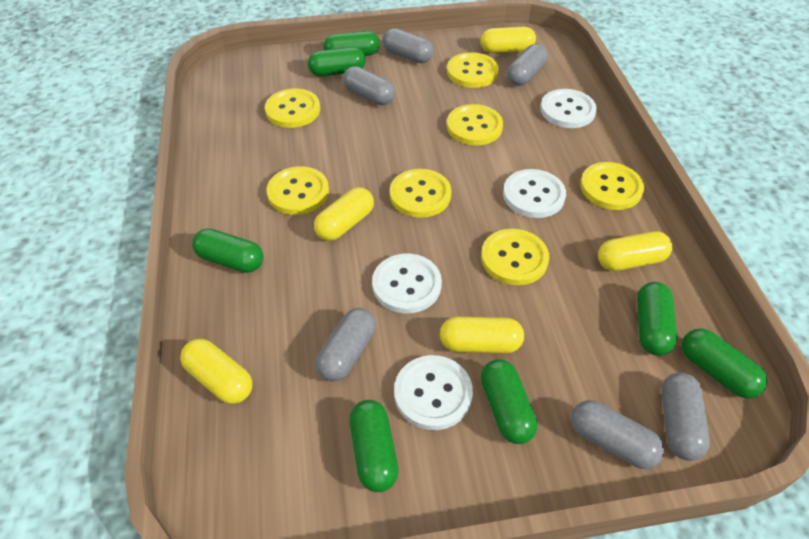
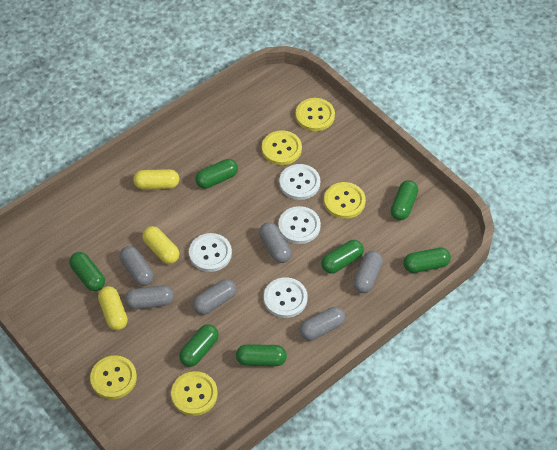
yellow button: [265,88,320,128] [266,166,329,215] [390,169,452,218] [447,52,499,88] [447,104,503,145] [481,229,549,285] [580,162,644,210] = 7 -> [90,355,137,399] [171,371,218,416] [262,130,302,165] [295,98,335,131] [324,182,366,219] = 5
yellow capsule: [180,339,252,404] [314,187,374,241] [440,317,524,353] [480,27,536,53] [598,231,672,271] = 5 -> [98,286,128,331] [133,169,179,189] [142,226,179,264] = 3

